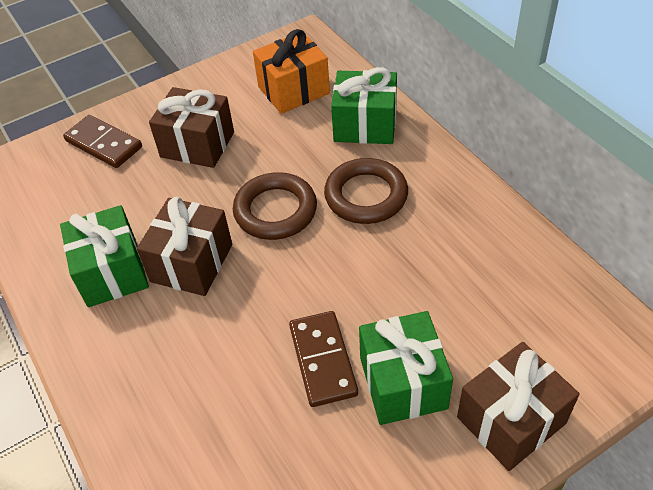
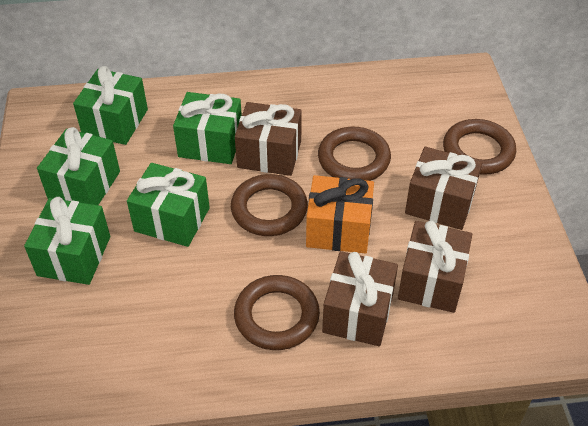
brown domino: [63,115,142,168] [289,311,358,407] = 2 -> none = 0
brown gift: [137,197,232,296] [149,87,234,168] [457,342,580,471] = 3 -> [235,102,302,176] [322,251,398,346] [398,221,472,313] [405,147,482,230] = 4
brown ring: [233,172,317,240] [324,158,408,224] = 2 -> [231,174,308,236] [234,275,320,350] [318,127,391,181] [443,119,516,175] = 4
green gift: [60,205,149,307] [331,67,397,144] [359,311,453,425] = 3 -> [24,197,110,285] [37,127,120,205] [73,66,148,145] [127,163,210,247] [173,92,242,164] = 5

